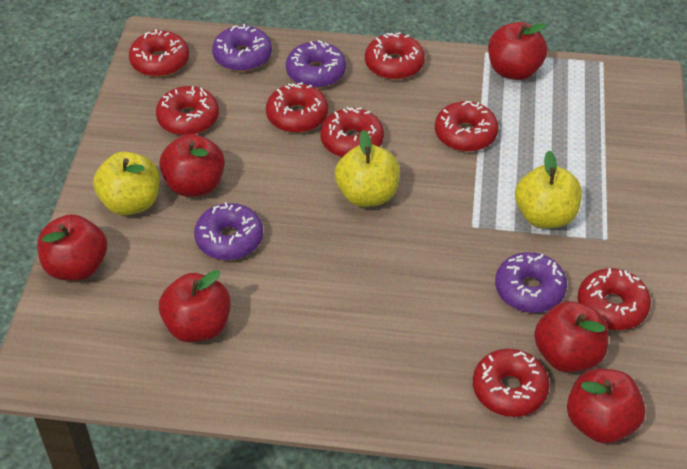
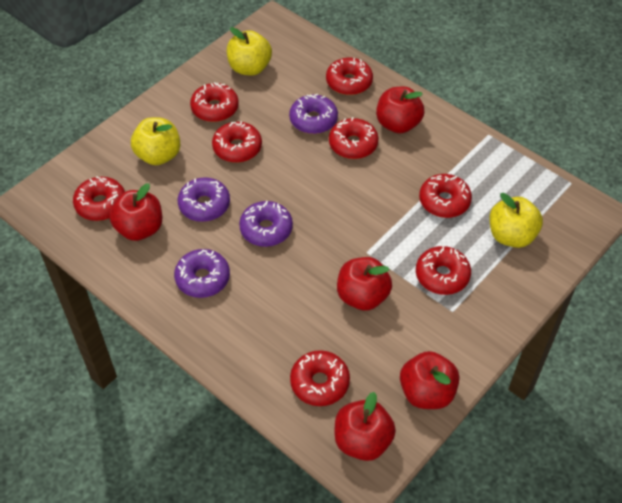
red apple: [37,214,107,281] [159,134,225,197] [159,270,231,342] [488,22,548,80] [534,301,608,372] [567,369,646,444] = 6 -> [109,183,162,241] [335,392,396,461] [337,257,392,311] [376,87,424,133] [400,351,459,409] = 5

